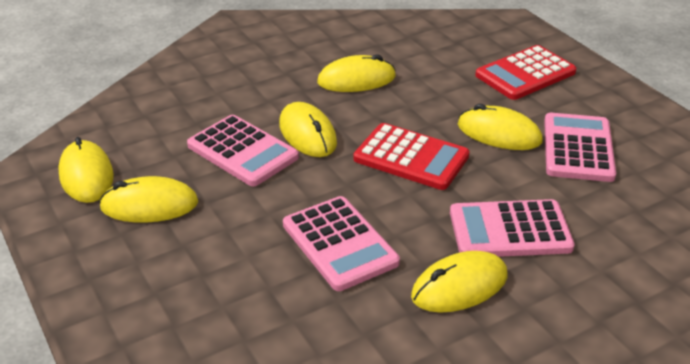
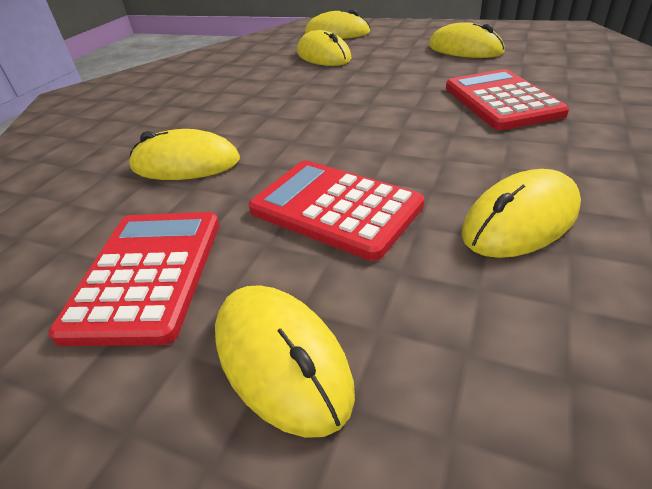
pink calculator: [187,115,299,186] [283,196,400,291] [450,199,575,257] [544,113,616,182] = 4 -> none = 0
red calculator: [354,123,470,190] [475,45,576,100] = 2 -> [49,212,219,346] [248,161,424,261] [446,69,569,130] = 3

